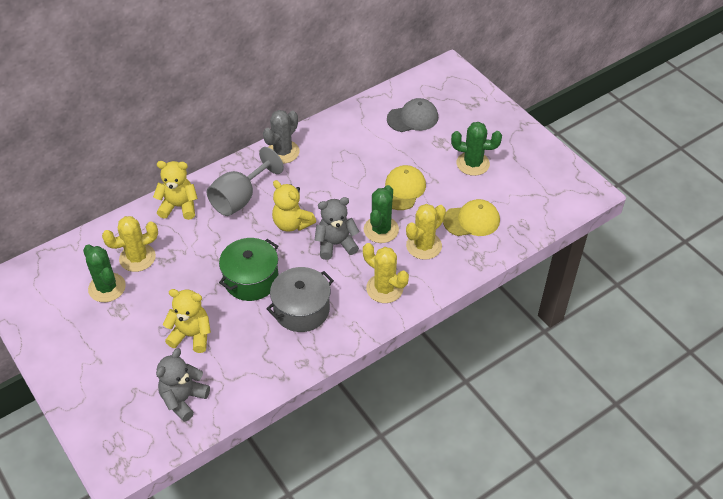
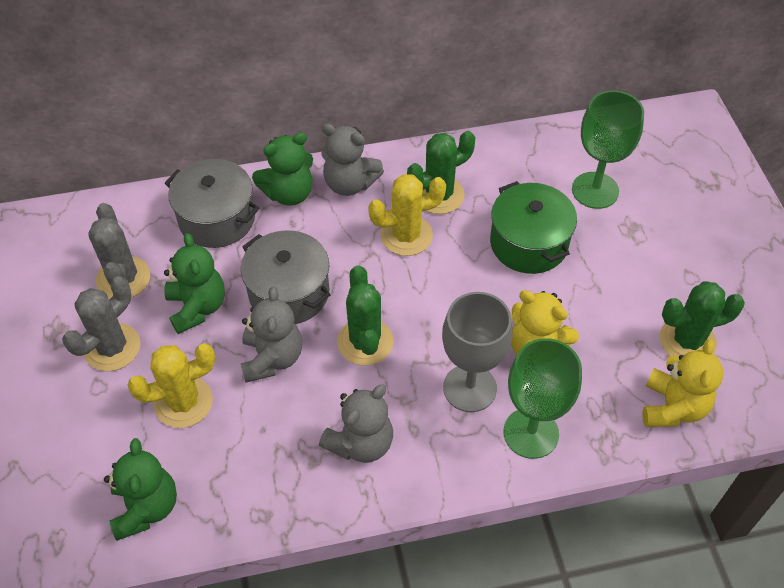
green goblet: none = 0 -> [503,338,582,459] [572,90,644,209] = 2
green teddy bear: none = 0 -> [104,438,177,541] [164,233,225,334] [252,132,313,205] = 3
grey cactus: [263,110,299,164] = 1 -> [62,276,141,371] [88,203,150,299] = 2
grey cap: [387,98,438,132] = 1 -> none = 0
grey pot: [266,267,334,332] = 1 -> [165,159,259,248] [241,230,331,324] = 2
grey teddy bear: [156,348,210,422] [315,197,359,260] = 2 -> [241,286,302,383] [319,384,393,463] [321,123,384,196] = 3
yellow cactus: [102,216,158,272] [363,243,409,303] [406,204,446,260] = 3 -> [127,344,215,428] [368,174,446,256] = 2
yellow cap: [385,165,426,210] [443,199,500,236] = 2 -> none = 0
yellow teddy bear: [153,161,198,220] [162,289,211,353] [272,180,316,232] = 3 -> [511,290,579,355] [643,339,724,427] = 2

